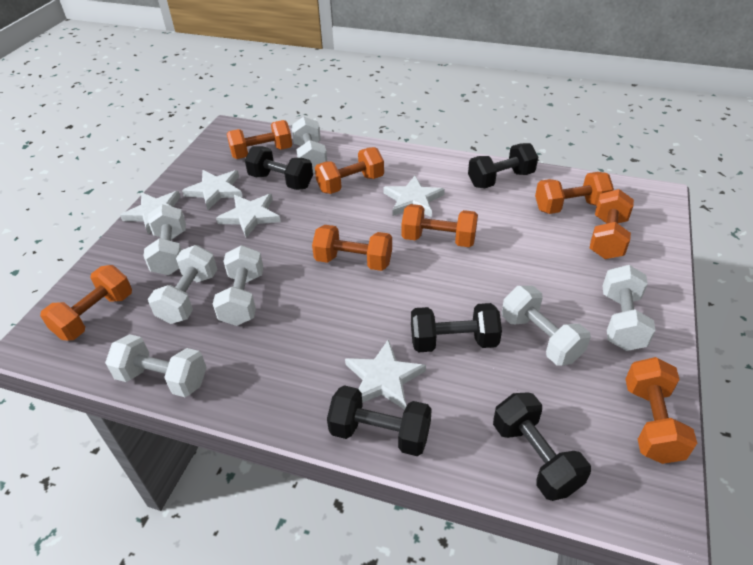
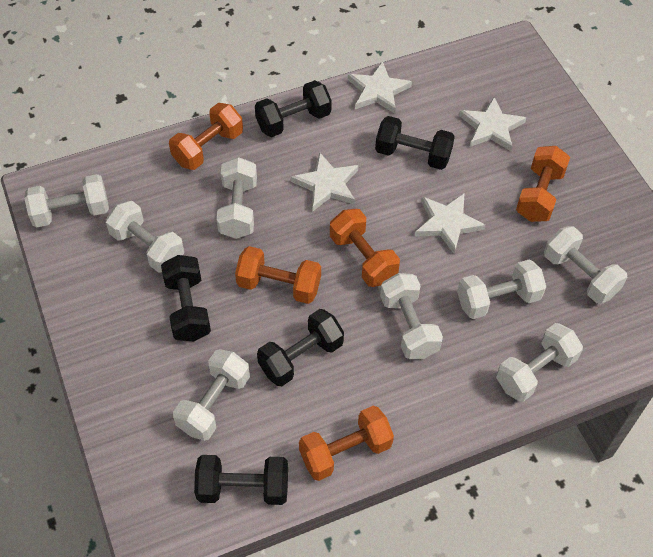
orange dumbbell: [40,265,132,340] [227,120,292,159] [312,225,392,271] [315,147,384,194] [402,204,478,247] [535,172,614,214] [590,189,634,259] [626,357,697,464] = 8 -> [169,103,243,170] [235,246,321,304] [299,406,394,481] [330,209,400,287] [516,146,570,222] = 5
white dumbbell: [105,334,207,397] [144,204,186,275] [148,245,218,324] [213,245,263,326] [291,116,327,173] [502,286,591,366] [603,265,656,351] = 7 -> [24,174,109,227] [106,201,184,273] [173,349,250,441] [217,157,257,239] [380,273,443,359] [457,260,546,319] [496,323,583,402] [544,226,627,304] = 8
white star: [120,191,185,235] [182,170,243,210] [216,194,281,238] [345,339,426,410] [383,176,445,217] = 5 -> [291,152,358,212] [348,61,412,114] [415,193,486,254] [459,97,526,151] = 4

